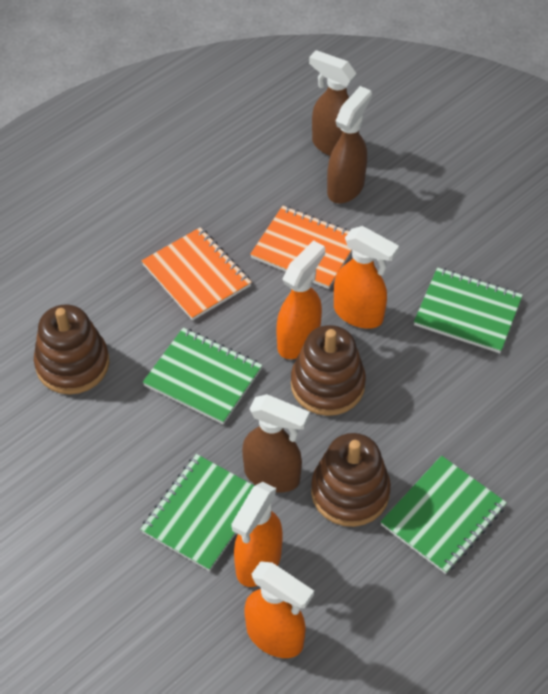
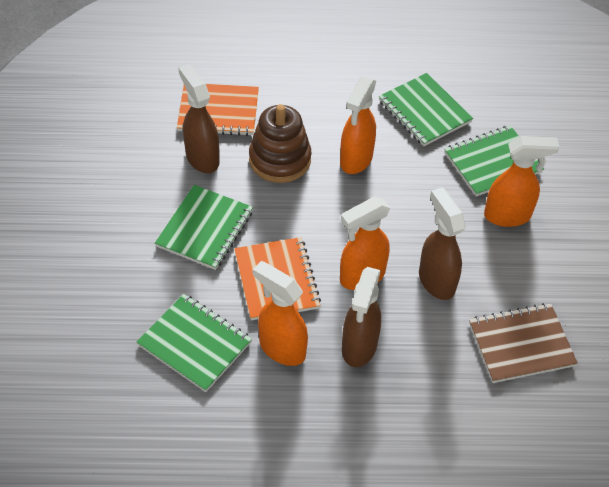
brown notebook: none = 0 -> [469,303,578,383] = 1
brown stacking toy: [34,304,109,394] [291,325,366,416] [311,433,391,527] = 3 -> [249,104,311,183] = 1

